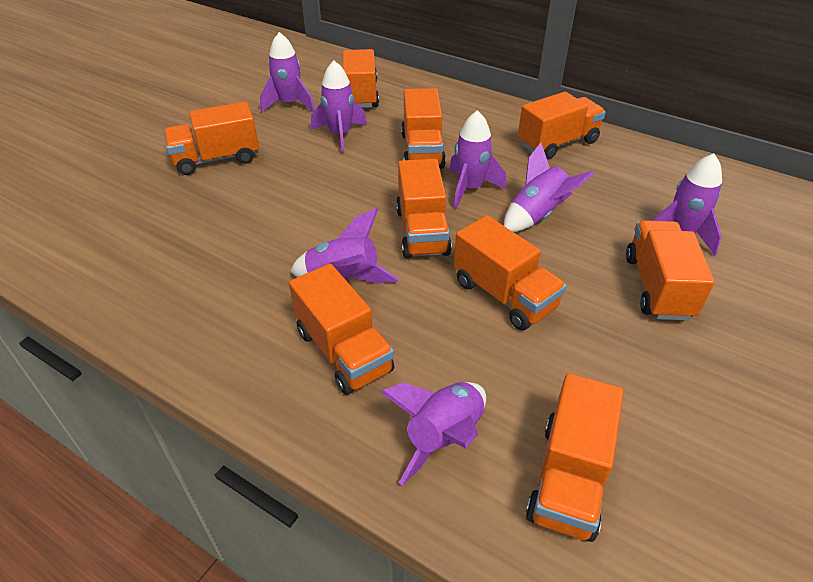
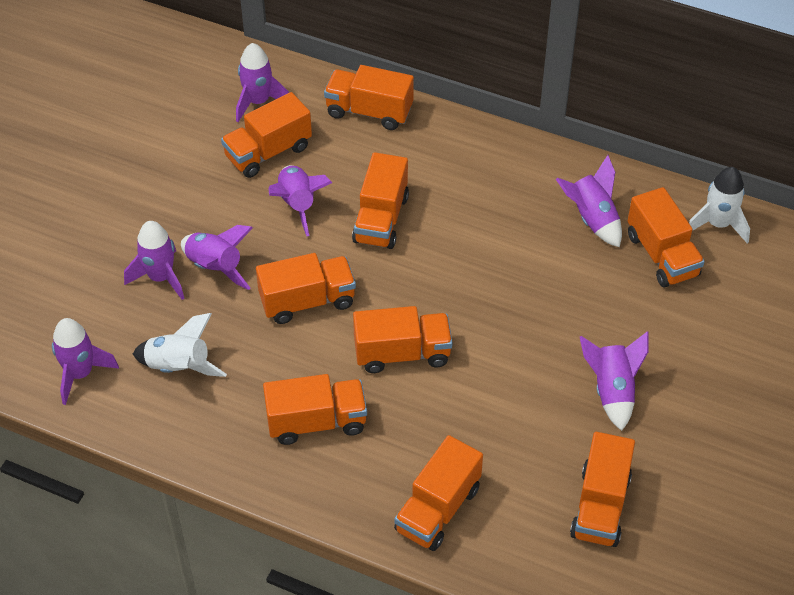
white rocket: none = 0 -> [133,313,227,377] [689,167,750,243] = 2

